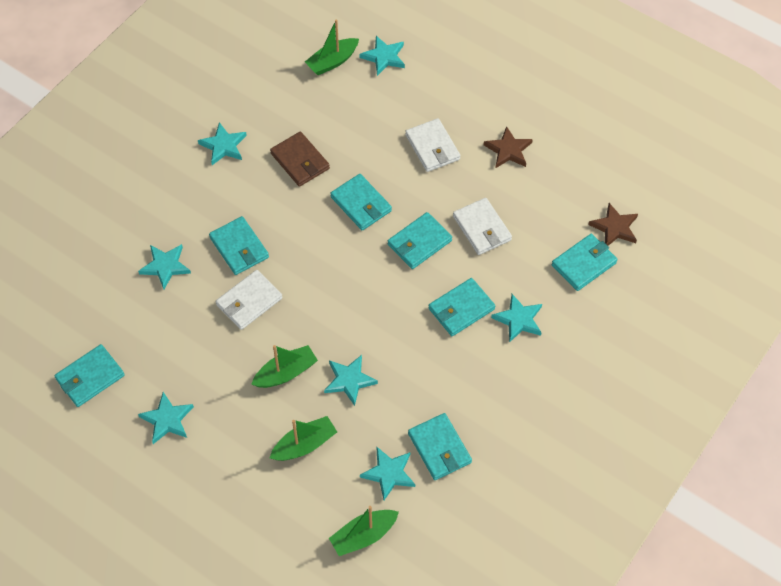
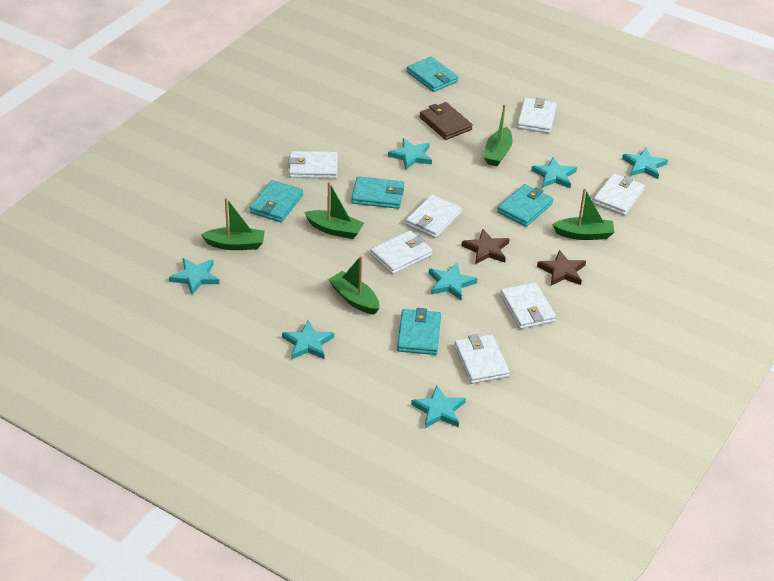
green boat: [251,345,318,388] [270,416,337,461] [305,19,359,75] [329,506,399,556] = 4 -> [201,198,264,250] [304,182,364,239] [328,256,379,315] [484,104,513,166] [552,188,615,240] = 5
turquoise wallet: [54,344,125,407] [209,216,269,275] [330,174,392,230] [388,212,452,269] [408,413,472,480] [428,278,495,336] [552,234,617,291] = 7 -> [250,180,303,223] [351,176,404,209] [397,308,441,355] [407,57,458,92] [497,184,554,227] = 5
white wallet: [215,270,283,330] [405,118,461,172] [453,198,512,255] = 3 -> [288,151,337,179] [370,231,432,274] [405,195,462,238] [454,334,510,384] [500,282,556,329] [517,98,557,133] [593,173,645,215] = 7

